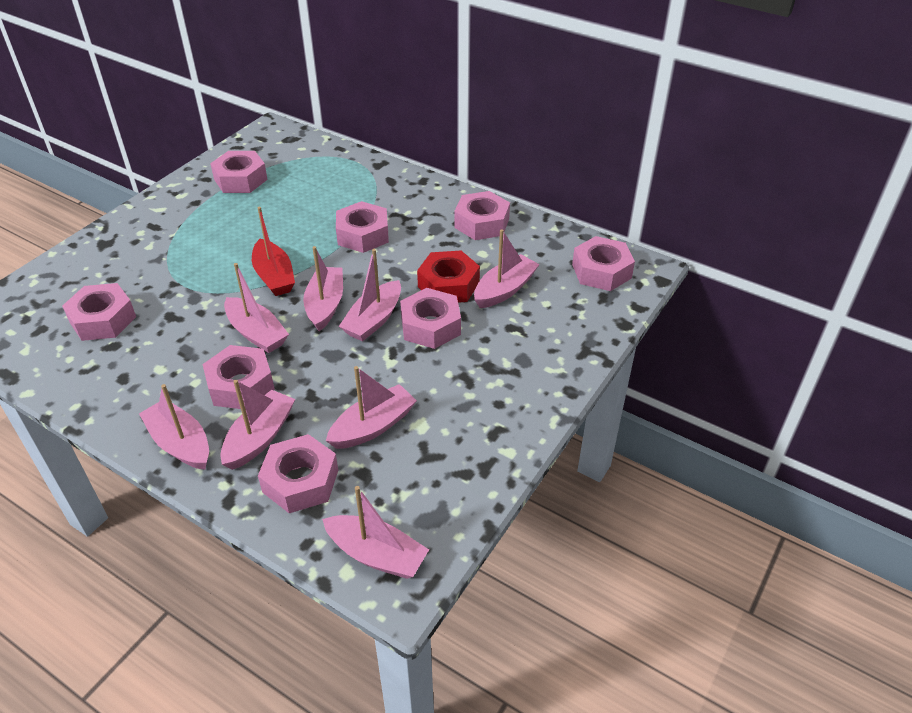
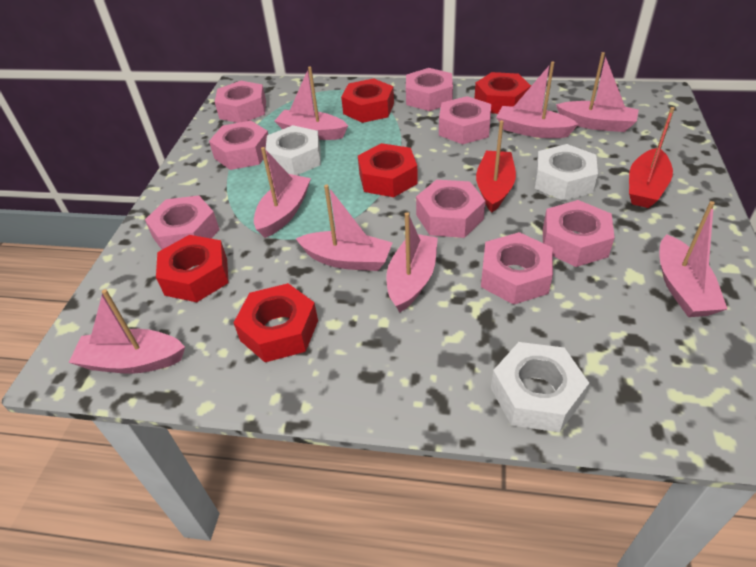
red boat: [252,207,295,296] = 1 -> [476,120,516,212] [629,107,675,208] = 2
red nut: [417,251,480,303] = 1 -> [156,235,229,302] [234,283,318,362] [341,78,394,123] [358,143,418,197] [474,72,531,114] = 5
white nut: none = 0 -> [266,125,321,175] [491,342,589,433] [535,144,598,201] = 3

